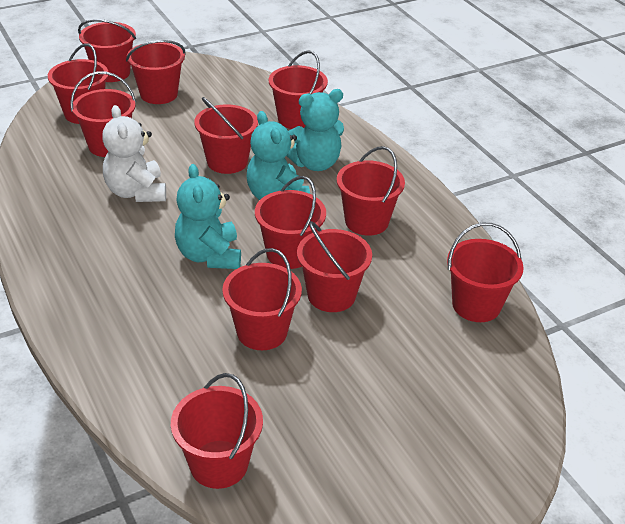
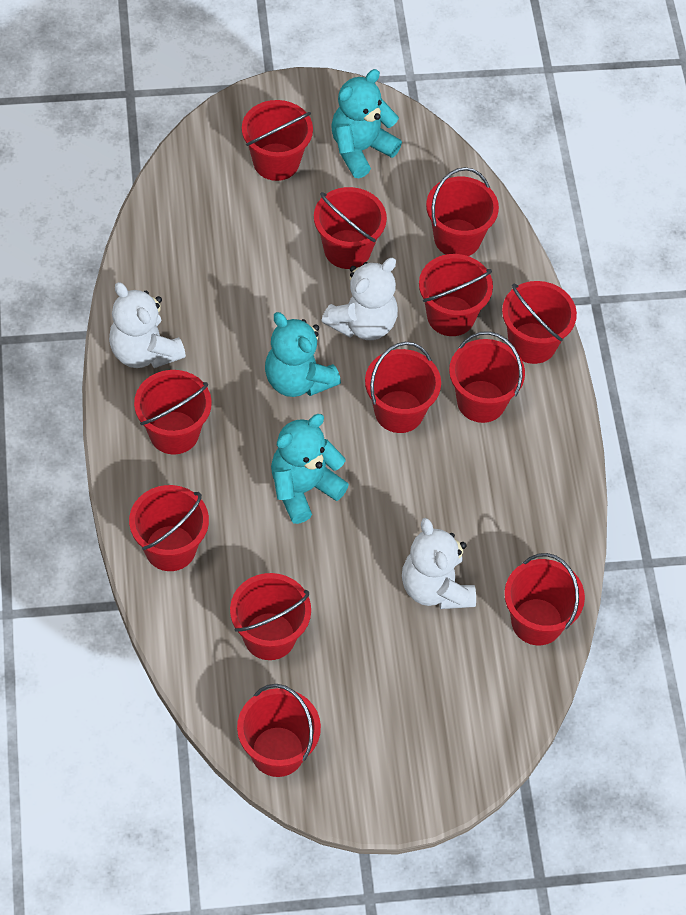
white teddy bear: [102,105,166,202] = 1 -> [109,282,186,368] [321,258,398,340] [402,518,476,609] = 3

